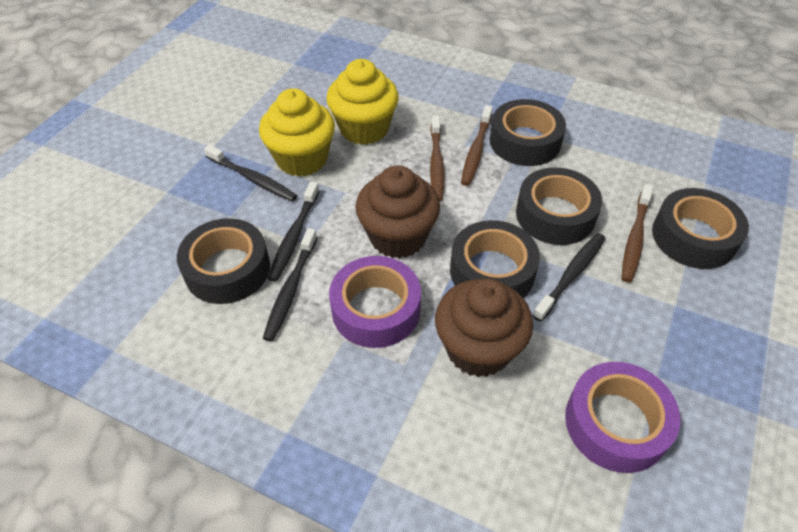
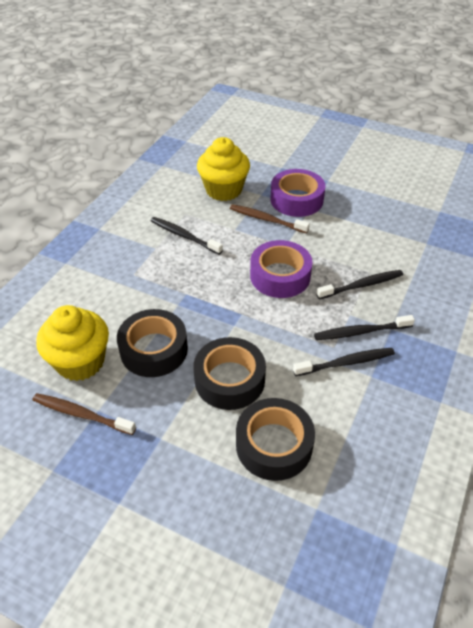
black tape: [177,218,270,304] [450,220,540,298] [490,99,566,166] [516,168,602,245] [652,188,749,269] = 5 -> [117,309,188,377] [194,337,266,410] [236,398,315,481] = 3
brown cupcake: [355,165,440,259] [435,278,533,377] = 2 -> none = 0
brown toothbrush: [430,116,444,201] [461,105,493,186] [621,184,653,282] = 3 -> [33,393,136,435] [230,204,310,233] = 2

